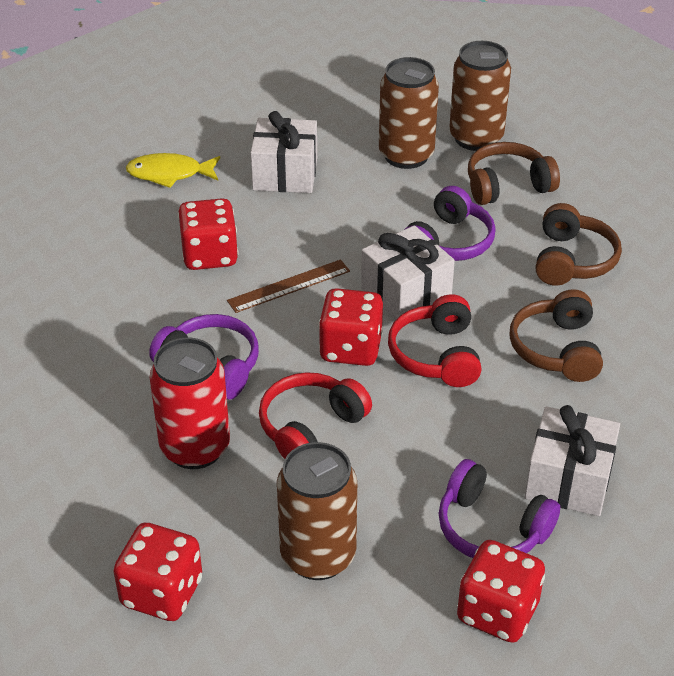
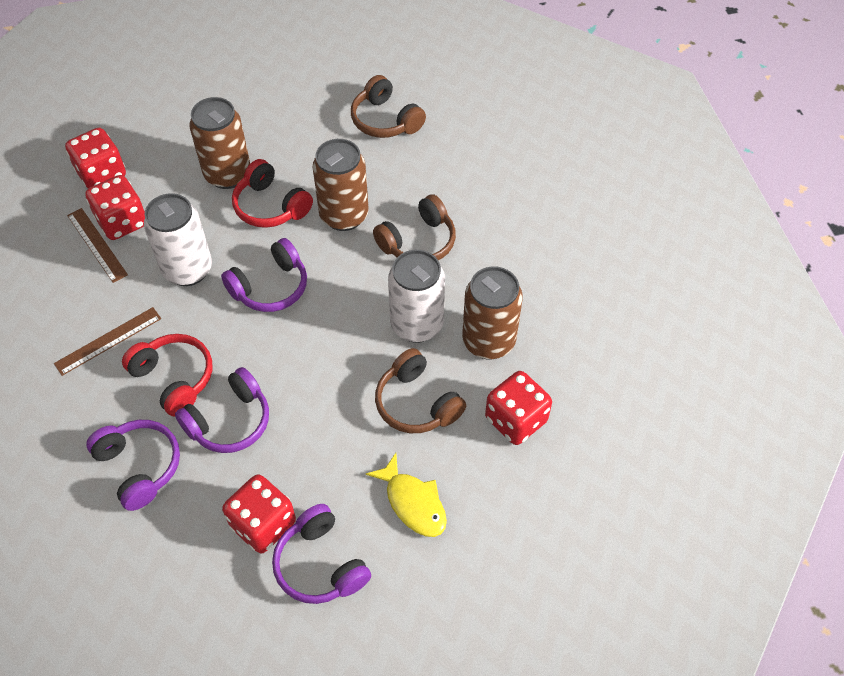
brown ruler: [227,259,350,313] = 1 -> [54,307,161,376] [67,208,128,283] = 2
purple headphones: [149,314,259,400] [404,186,496,261] [438,459,560,558] = 3 -> [86,420,180,511] [175,367,269,453] [221,238,307,312] [272,504,371,604] = 4
red can: [150,338,230,469] = 1 -> none = 0
white can: none = 0 -> [144,193,212,286] [388,250,445,343] = 2
white gift: [250,111,317,193] [361,225,455,320] [525,405,620,516] = 3 -> none = 0

